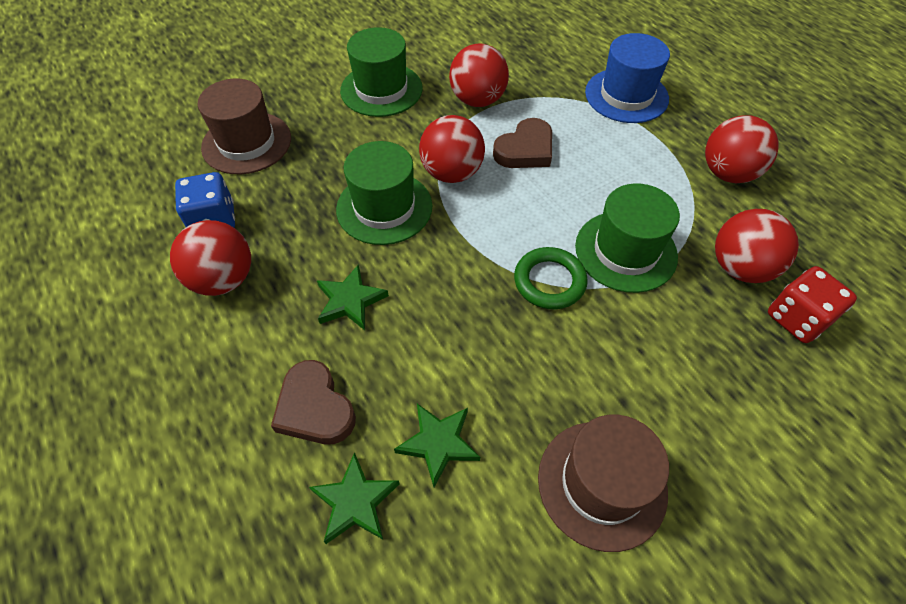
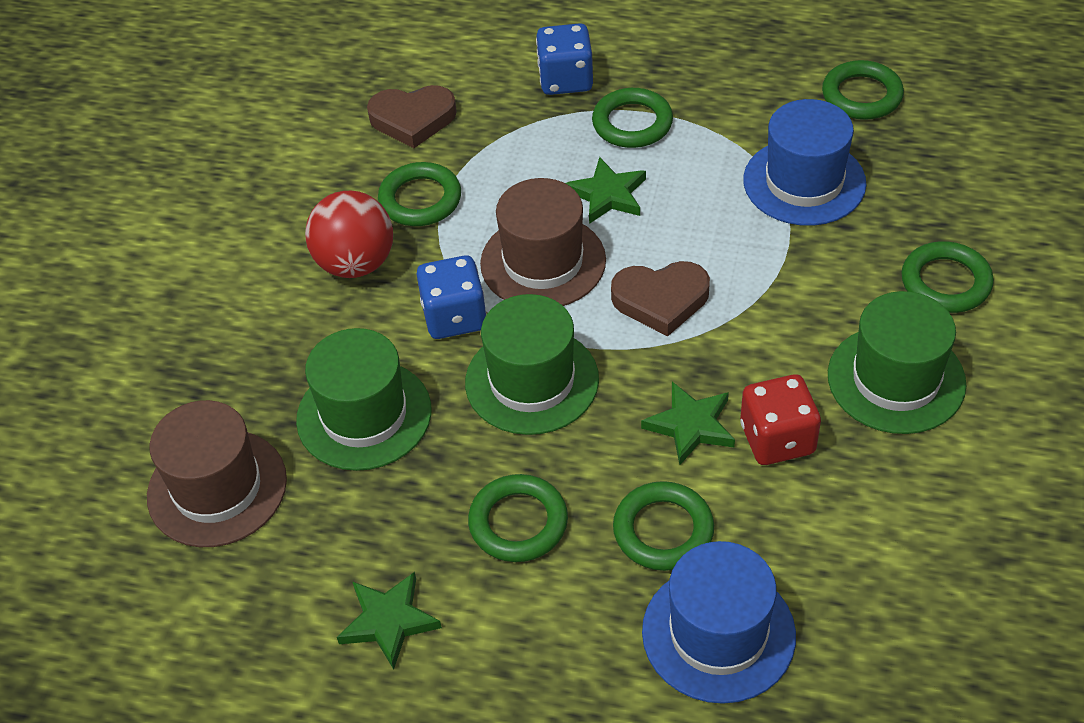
blue dice: [175,172,235,227] = 1 -> [417,255,487,339] [536,23,593,95] = 2
blue hat: [585,33,670,123] = 1 -> [642,541,796,704] [743,99,867,226] = 2
green ring: [514,247,588,309] = 1 -> [378,162,461,226] [468,474,568,562] [592,88,673,148] [613,481,714,571] [822,60,904,120] [901,241,994,313] = 6
red ball: [170,220,251,296] [419,115,485,183] [449,44,509,107] [705,115,779,183] [715,209,799,283] = 5 -> [305,191,393,278] = 1

